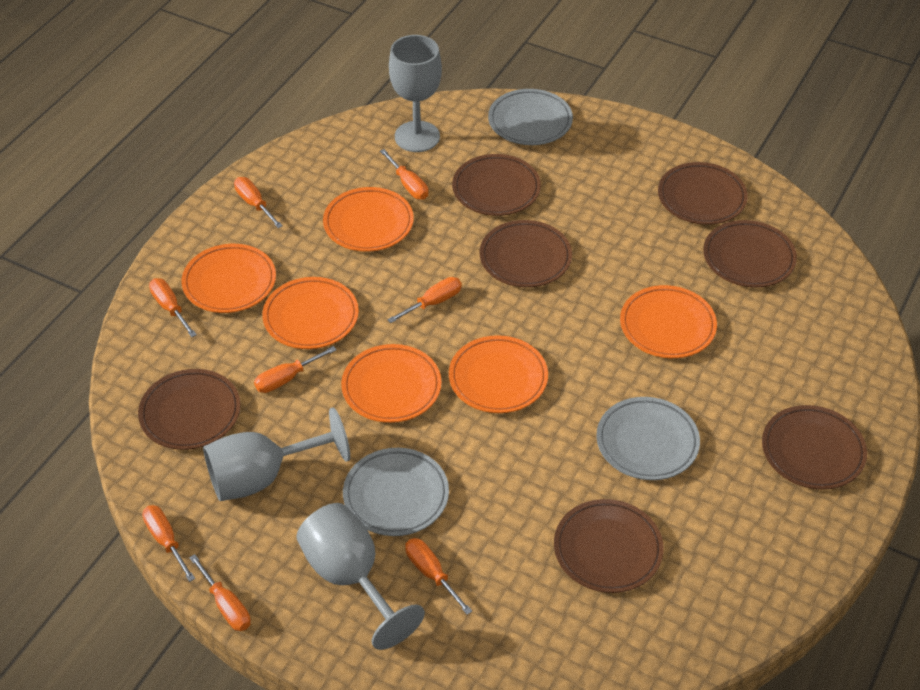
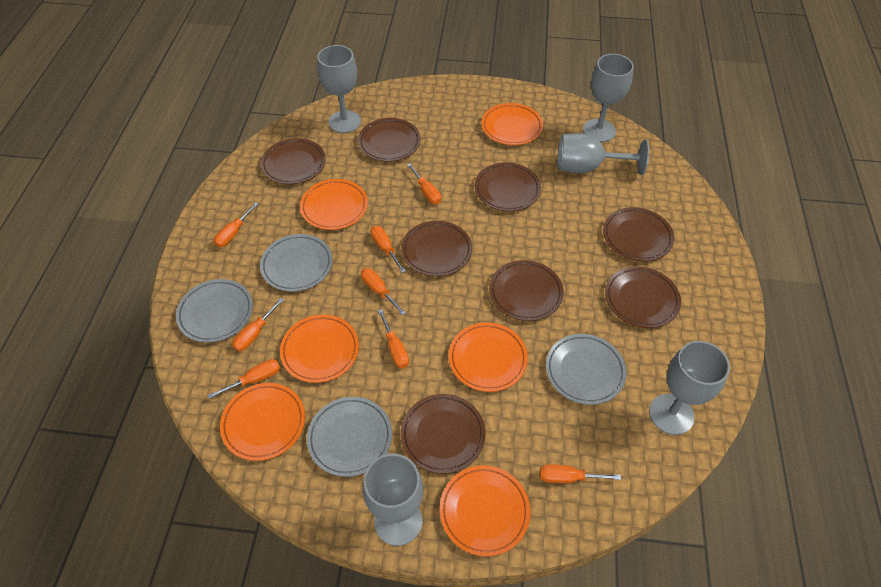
brown plate: [138,369,241,450] [452,154,541,216] [480,220,572,287] [554,499,664,593] [658,162,748,225] [703,220,797,288] [762,405,867,490] = 7 -> [261,138,326,184] [358,118,421,162] [401,221,472,277] [401,394,486,474] [475,163,541,211] [489,260,564,321] [603,207,674,261] [605,266,681,328] = 8
grey goblet: [203,407,350,501] [296,503,425,650] [389,35,442,152] = 3 -> [317,45,361,133] [363,453,423,546] [558,133,649,175] [583,54,634,142] [649,341,730,435] = 5
grey plate: [343,448,449,536] [488,89,573,145] [596,397,700,480] = 3 -> [176,279,253,343] [260,234,333,292] [307,397,392,477] [546,334,627,405] = 4

